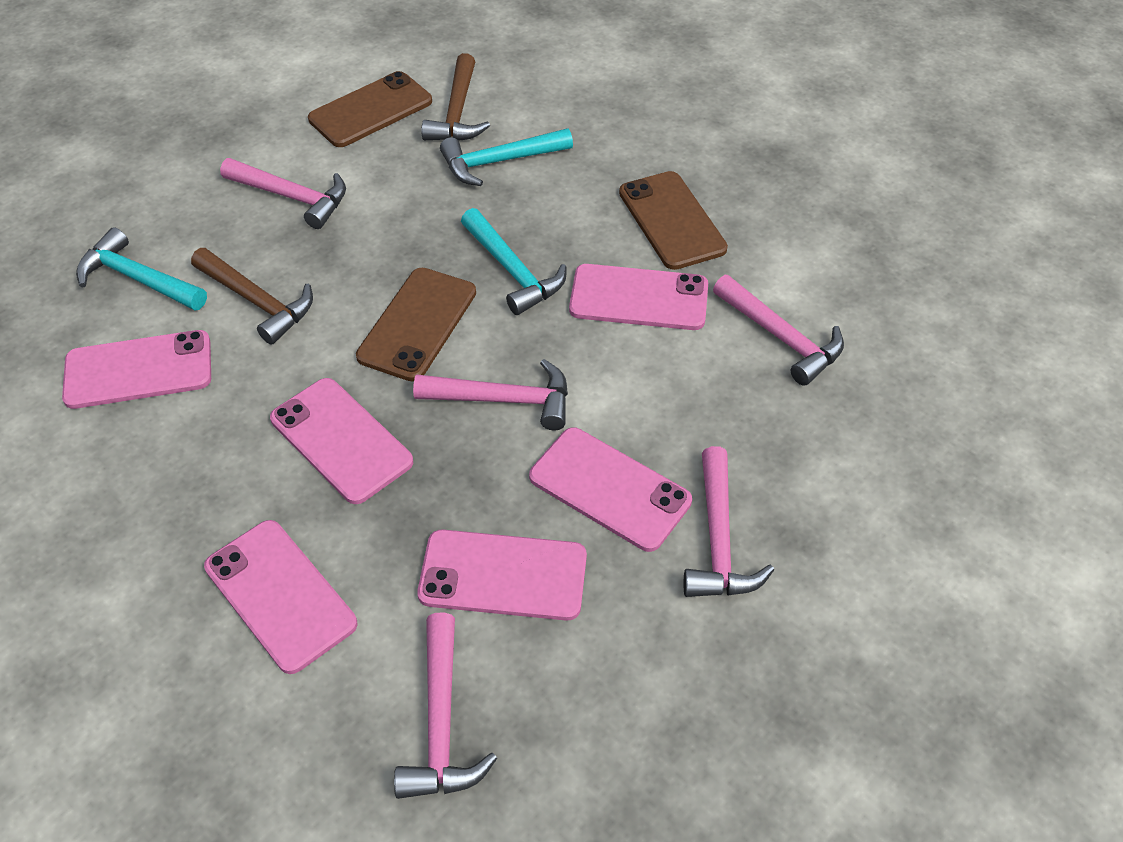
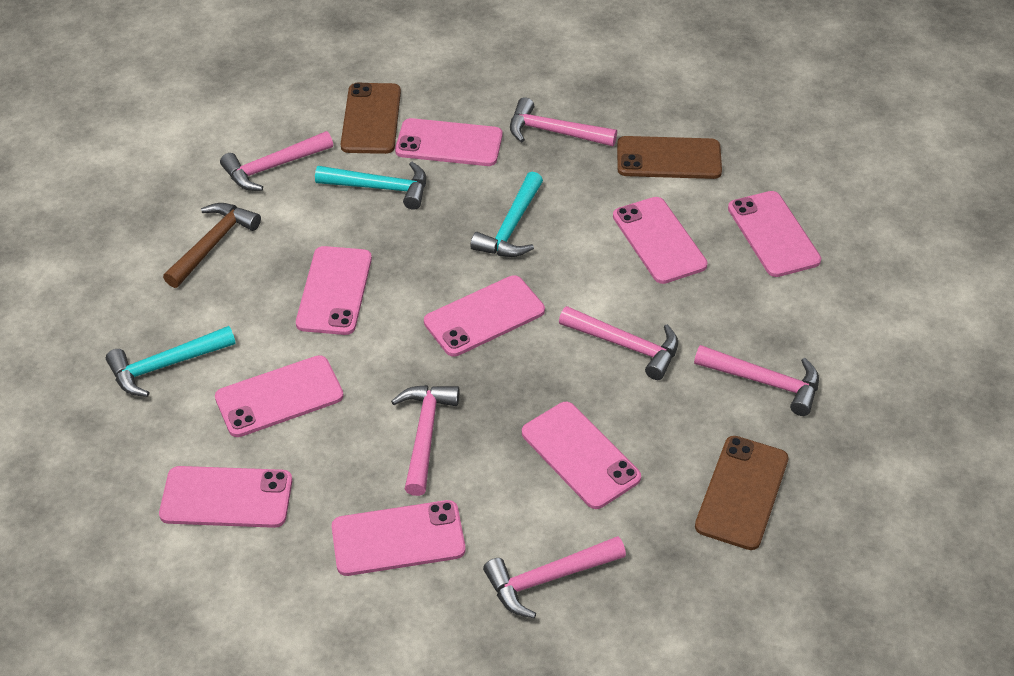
brown hammer: [191,248,313,345] [422,53,490,141] = 2 -> [163,203,261,288] = 1
pink hammer: [220,158,346,229] [394,612,497,799] [413,359,568,430] [684,446,774,597] [713,275,844,386] = 5 -> [220,131,333,191] [391,385,459,496] [483,536,626,619] [510,97,617,146] [559,306,678,380] [694,345,819,416] = 6
pink phone: [62,330,211,409] [204,520,357,674] [270,378,413,504] [417,529,587,621] [529,427,692,552] [569,264,708,330] = 6 -> [159,466,292,528] [215,355,344,437] [296,246,372,335] [332,500,465,576] [395,118,503,166] [424,275,545,357] [522,402,641,509] [613,197,708,284] [728,191,821,277] = 9

